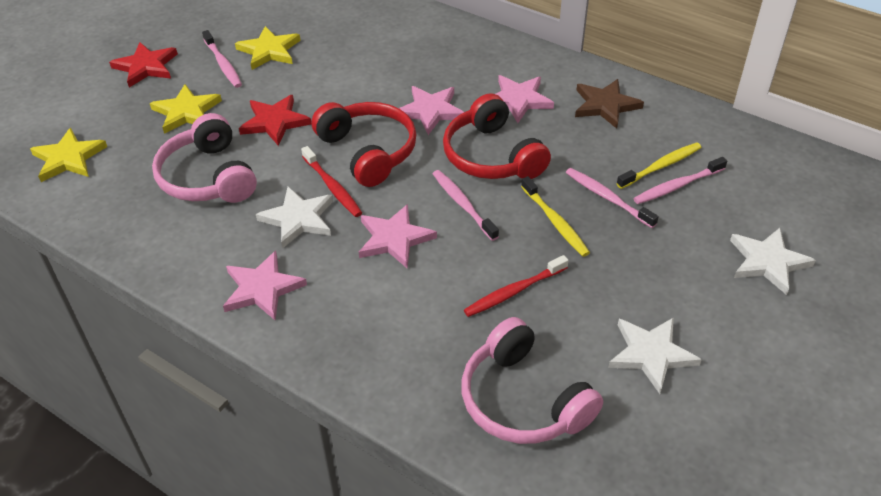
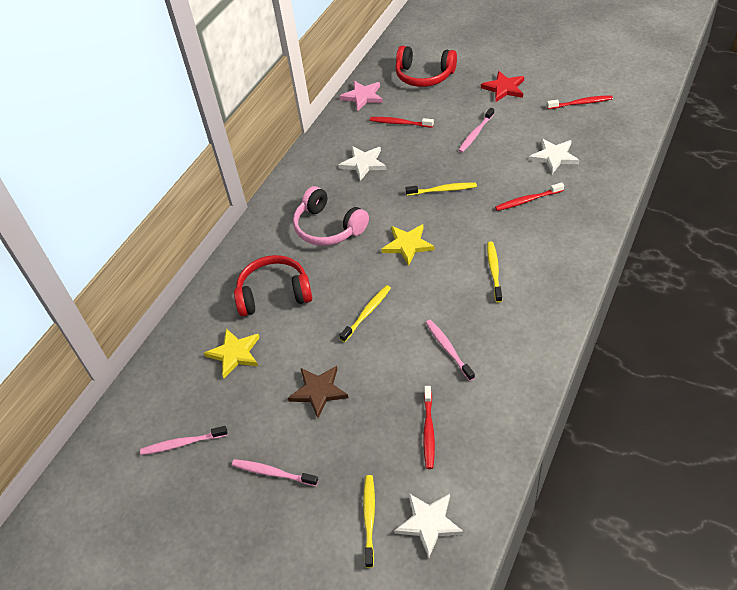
pink headphones: [152,113,257,203] [461,317,603,444] = 2 -> [293,186,369,246] = 1
pink star: [223,251,307,320] [359,204,437,268] [399,86,464,135] [496,75,554,123] = 4 -> [340,81,383,111] = 1
red star: [109,42,178,87] [239,95,311,146] = 2 -> [481,71,524,102] = 1
red toothbrush: [301,146,362,217] [464,255,569,317] = 2 -> [370,117,434,128] [423,386,435,469] [495,182,564,211] [547,95,613,109] = 4
yellow star: [30,128,107,182] [150,84,222,134] [235,26,301,70] = 3 -> [204,328,260,378] [381,224,435,266] = 2
yellow toothbrush: [521,176,590,257] [616,142,702,189] = 2 -> [340,285,391,342] [363,475,375,568] [406,183,477,196] [487,242,502,302] = 4

